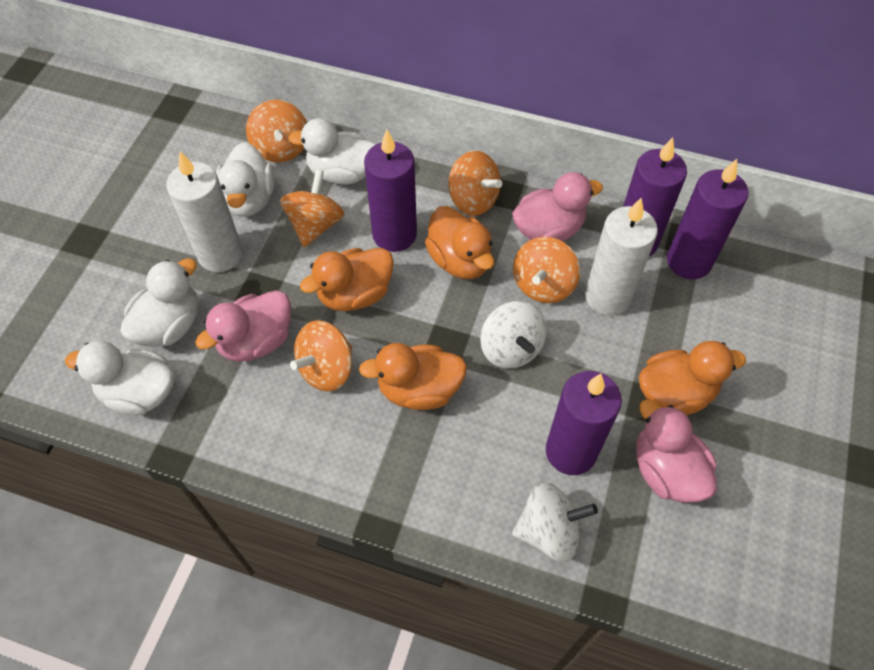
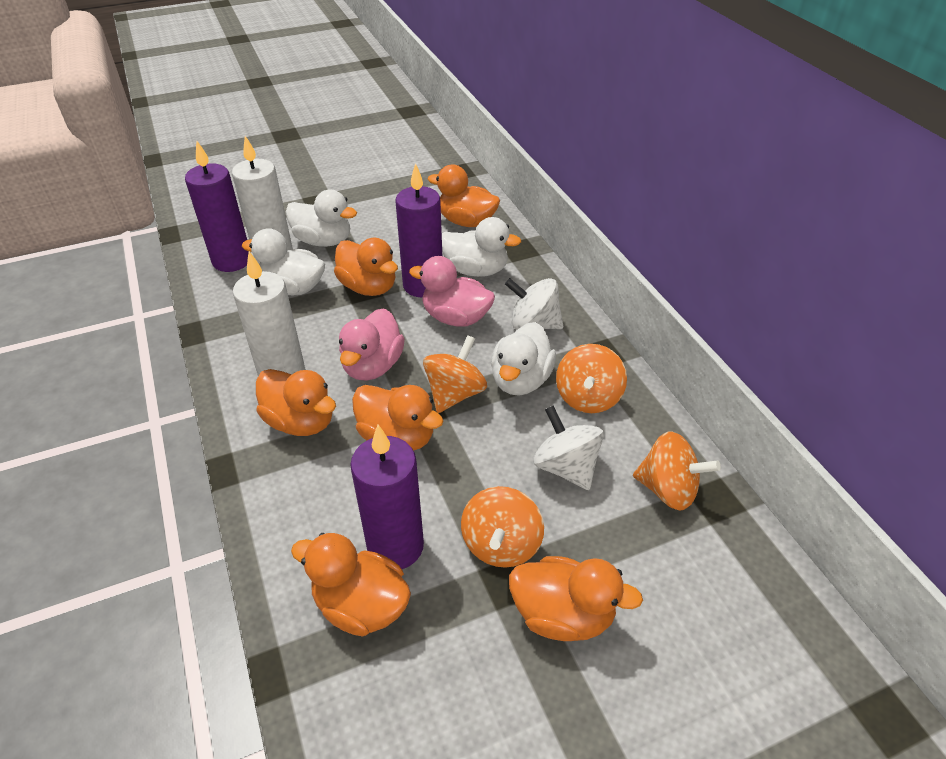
orange duck: [300,248,394,311] [359,343,467,410] [425,206,495,279] [639,341,746,415] = 4 -> [256,369,336,436] [291,533,411,636] [334,238,398,296] [352,385,443,451] [427,165,500,227] [509,556,643,641] = 6
orange spinning top: [246,100,307,162] [280,170,344,247] [290,320,352,392] [449,151,502,216] [513,237,580,303] = 5 -> [423,335,487,413] [461,486,544,568] [556,344,627,413] [633,432,721,510] = 4
pink duck: [195,290,291,362] [512,172,603,242] [636,399,717,503] = 3 -> [339,308,405,380] [409,256,495,327] = 2
purple candle: [364,130,417,252] [546,371,622,475] [623,137,687,256] [667,159,749,279] = 4 -> [185,140,251,272] [350,425,424,569] [395,163,442,297] = 3

